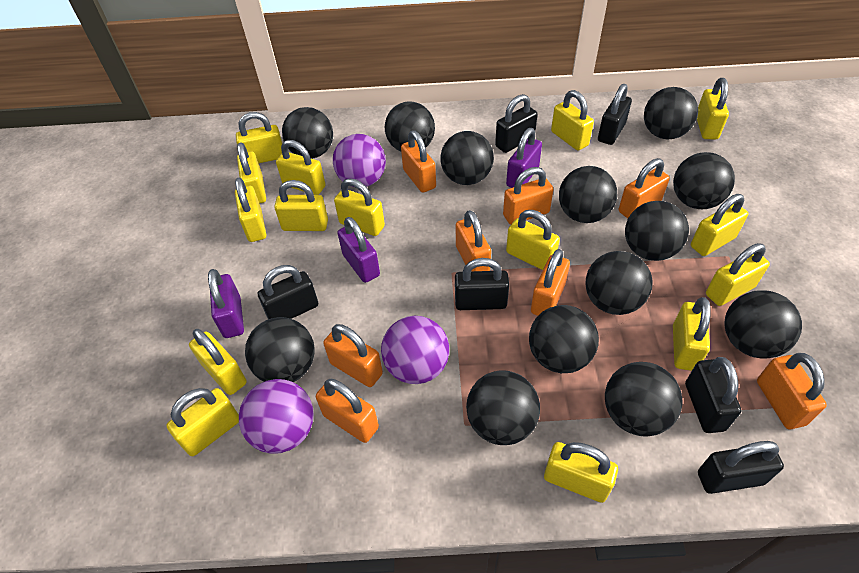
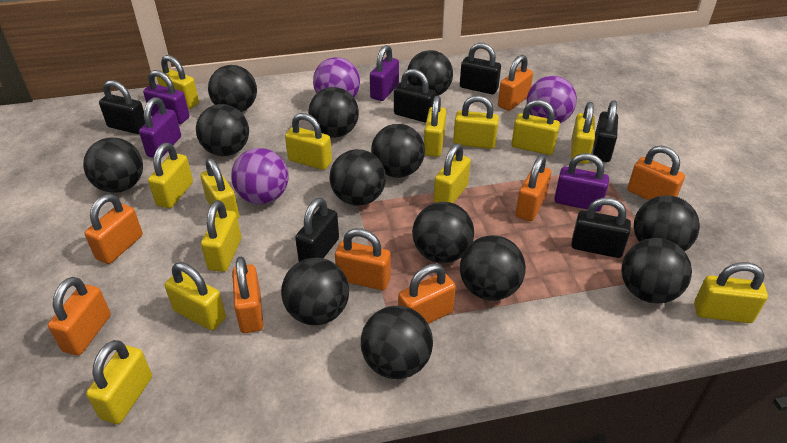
purple padlock: [208,269,244,338] [337,217,380,283] [506,128,542,188] = 3 -> [139,97,181,158] [143,70,189,124] [370,45,399,101] [554,153,609,212] = 4
yellow padlock: [166,388,239,456] [189,329,247,395] [235,177,266,242] [236,112,282,163] [237,142,266,204] [274,180,328,231] [276,140,326,195] [334,178,385,236] [506,210,560,270] [544,442,618,503] [551,90,594,151] [673,297,711,371] [691,194,748,256] [697,78,729,139] [706,243,770,306] = 15 -> [86,340,152,424] [148,143,193,208] [156,55,199,109] [165,262,226,330] [200,158,239,219] [201,200,241,272] [285,113,332,170] [424,95,446,157] [434,143,471,203] [453,95,499,149] [512,100,560,155] [571,102,595,164] [694,262,768,323] = 13

